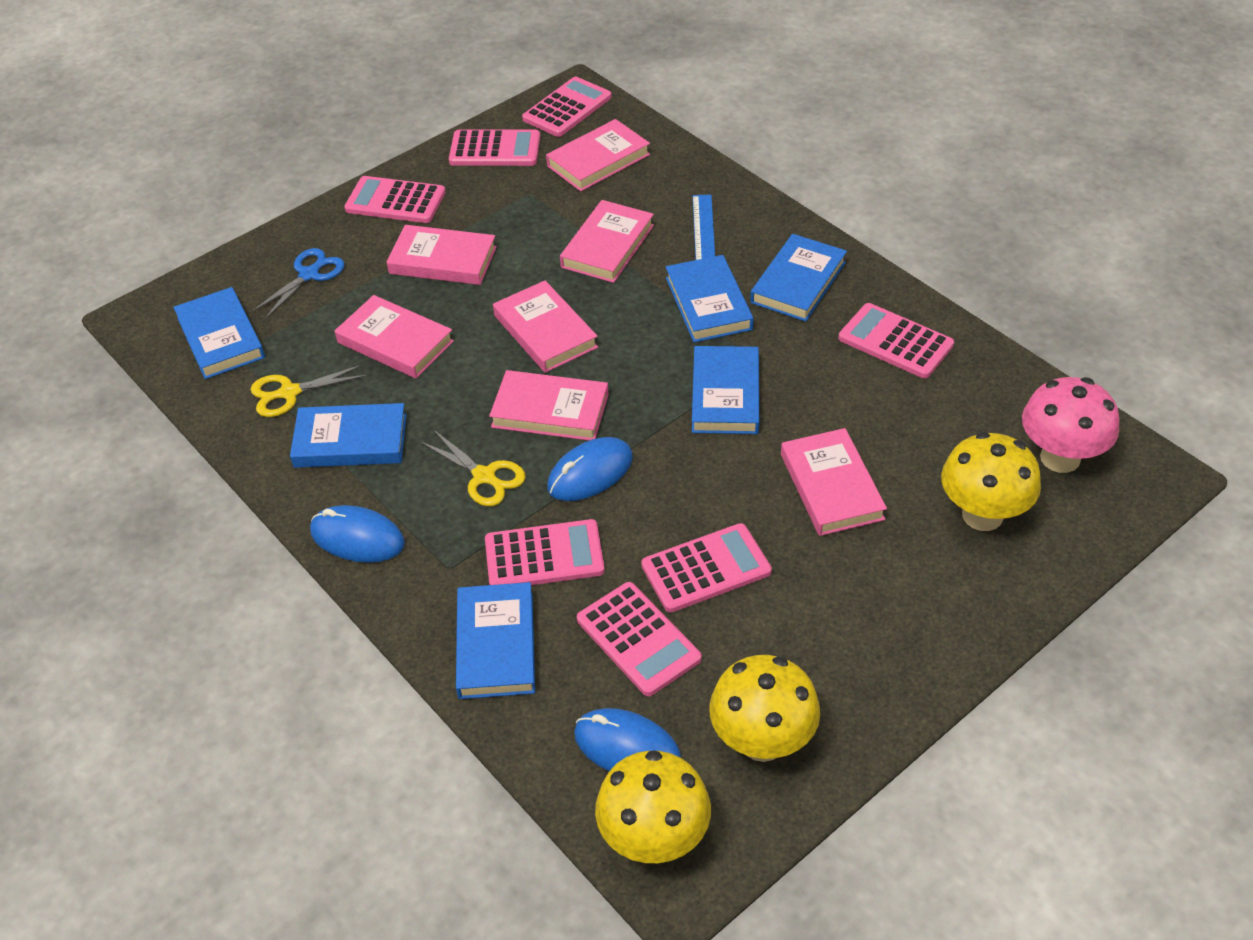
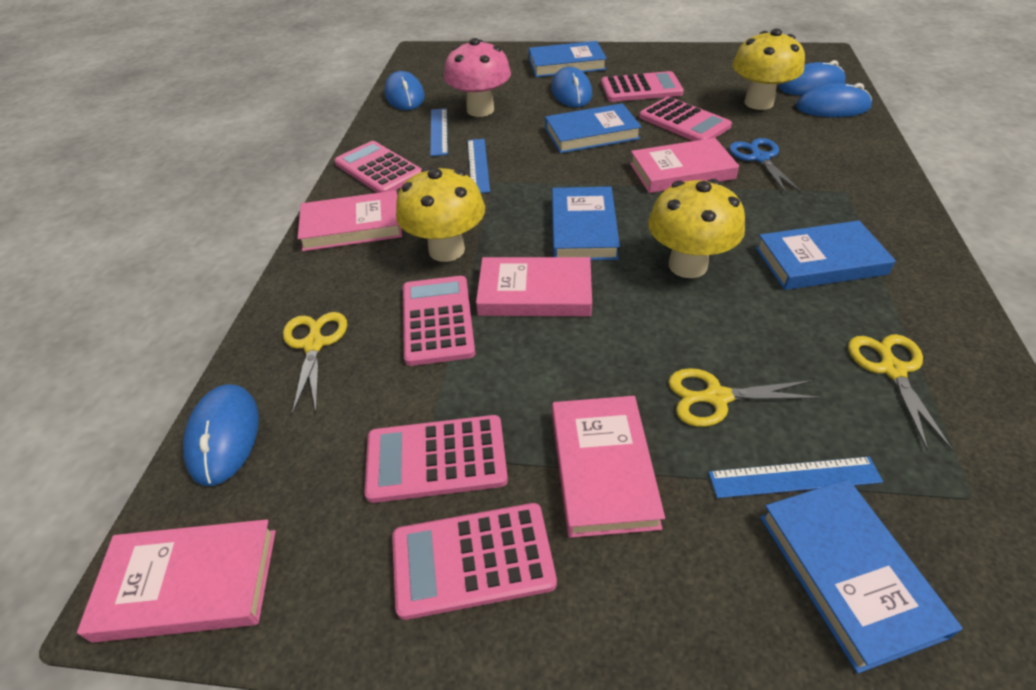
blue book: [173,287,265,379] [290,403,407,468] [456,582,535,699] [666,255,754,342] [692,346,759,434] [750,234,847,322] = 6 -> [529,41,607,77] [545,103,642,153] [552,187,620,260] [756,221,896,290] [760,479,963,674] = 5
blue mouse: [310,505,405,563] [547,437,633,501] [574,708,681,771] = 3 -> [183,384,259,486] [384,71,425,110] [551,67,592,107] [779,60,846,95] [796,83,872,117] = 5
blue ruler: [693,195,715,260] = 1 -> [430,108,448,156] [468,139,490,193] [708,457,883,498] = 3
pink book: [335,295,454,378] [387,225,497,285] [489,370,609,441] [493,280,598,373] [546,119,650,192] [560,200,654,283] [781,428,887,536] = 7 -> [77,519,276,643] [298,190,402,251] [476,257,592,316] [552,396,665,538] [630,138,739,193] = 5
pink calculator: [344,176,446,223] [449,130,540,166] [485,519,605,585] [522,77,612,137] [577,582,702,696] [641,523,772,613] [838,303,954,378] = 7 -> [334,141,422,193] [364,415,508,503] [392,503,557,620] [403,276,475,366] [601,71,684,102] [639,97,732,141] = 6
yellow scissors: [251,364,368,417] [419,429,526,506] = 2 -> [283,312,347,415] [668,368,822,427] [848,334,953,450] = 3

